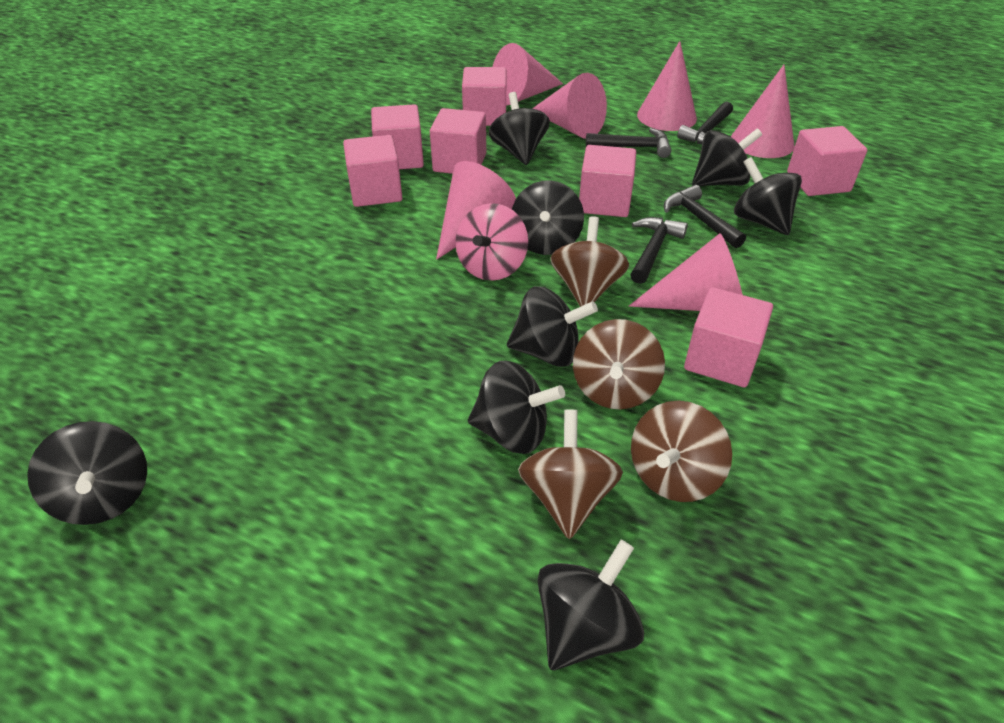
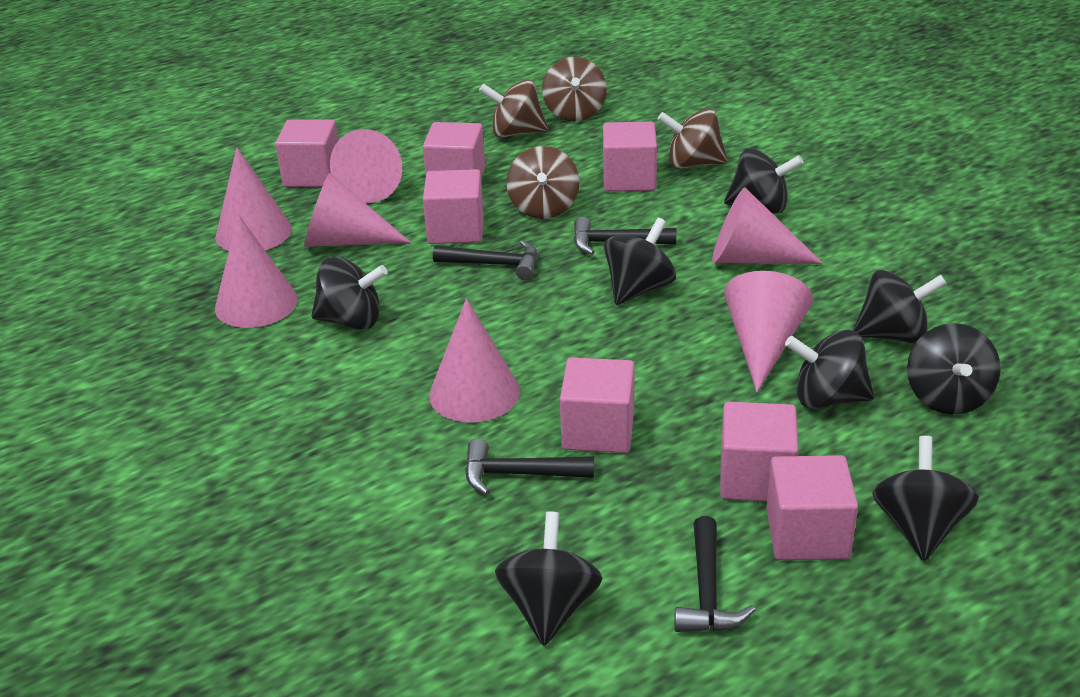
pink cone: [436,161,516,260] [492,43,563,105] [532,73,607,139] [629,233,743,311] [637,41,697,131] [731,65,794,158] = 6 -> [215,147,292,251] [215,214,298,328] [304,173,411,247] [330,129,402,203] [429,298,520,423] [712,187,823,264] [724,271,813,392] = 7
pink spinning top: [455,203,528,281] = 1 -> none = 0

